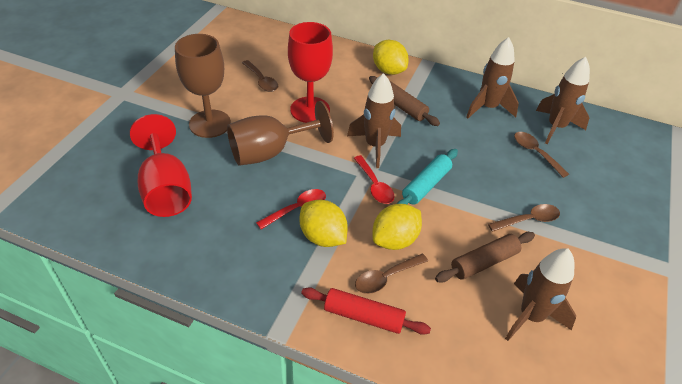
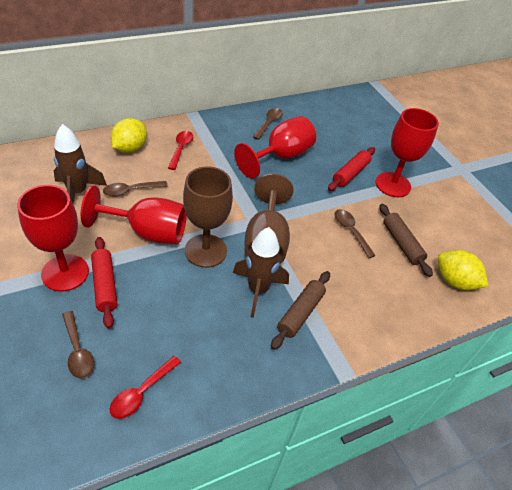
brown rocket: [347,73,401,168] [466,37,519,118] [505,248,576,341] [536,57,590,144] = 4 -> [54,124,107,204] [233,227,289,318] = 2
red goblet: [130,114,192,217] [288,22,333,123] = 2 -> [17,185,89,291] [81,185,187,244] [234,116,316,179] [376,108,439,197] = 4
red rolling pin: [301,287,431,335] = 1 -> [91,237,117,328] [328,147,375,191] = 2
turquoise rolling pin: [396,149,458,205] = 1 -> none = 0
yellow lemon: [299,200,348,247] [372,204,422,250] [373,40,409,75] = 3 -> [111,118,147,153] [438,250,488,290] = 2

